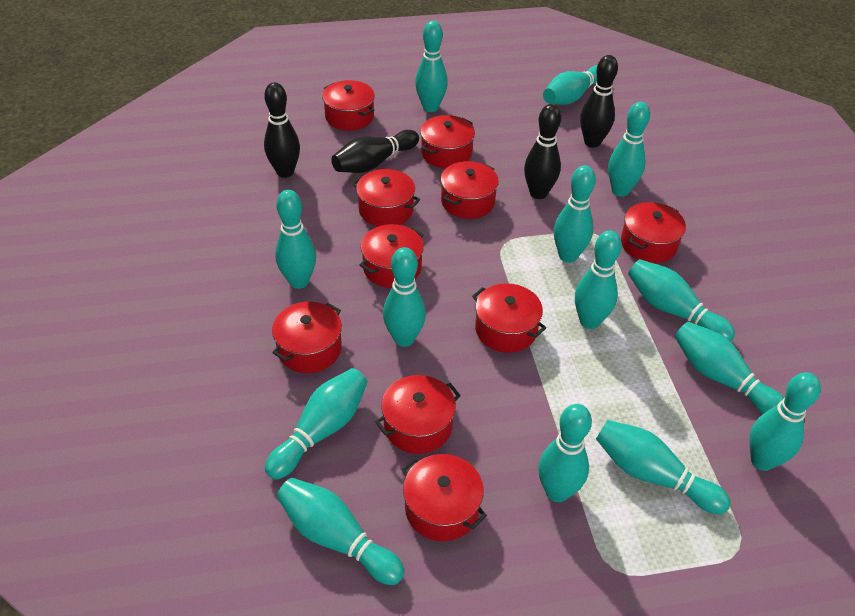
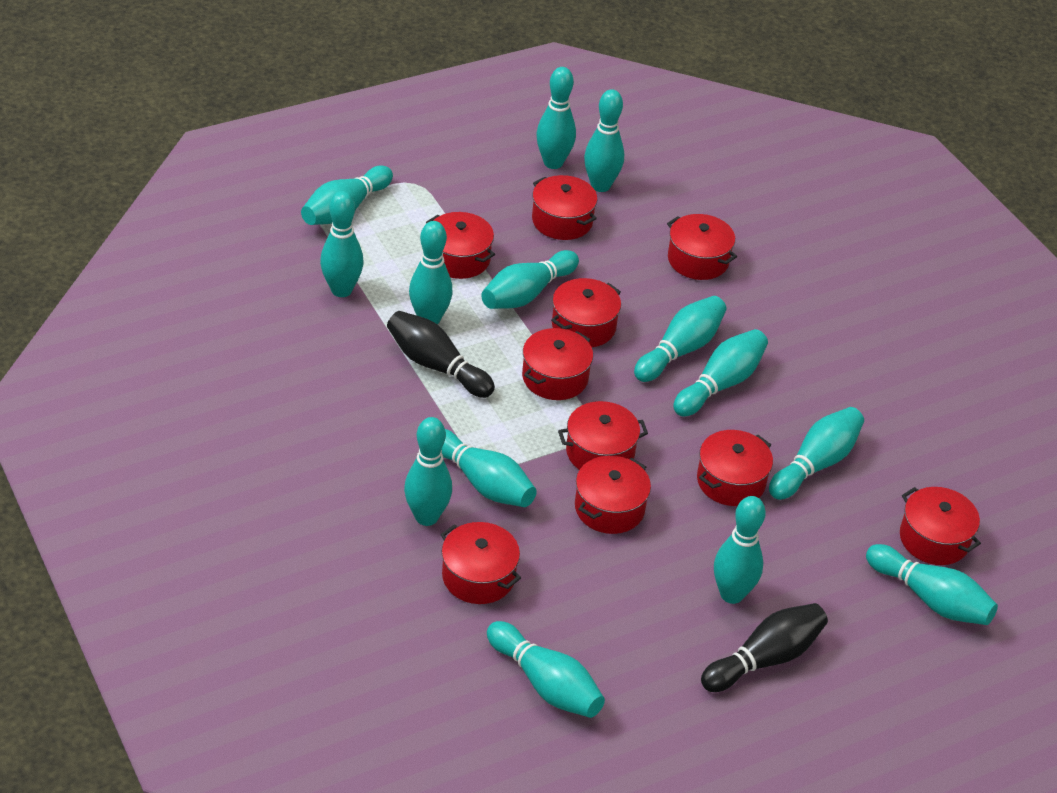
black bowling pin: [264,82,300,178] [331,130,419,173] [524,104,561,199] [580,55,618,148] = 4 -> [387,311,495,398] [701,603,828,692] = 2

